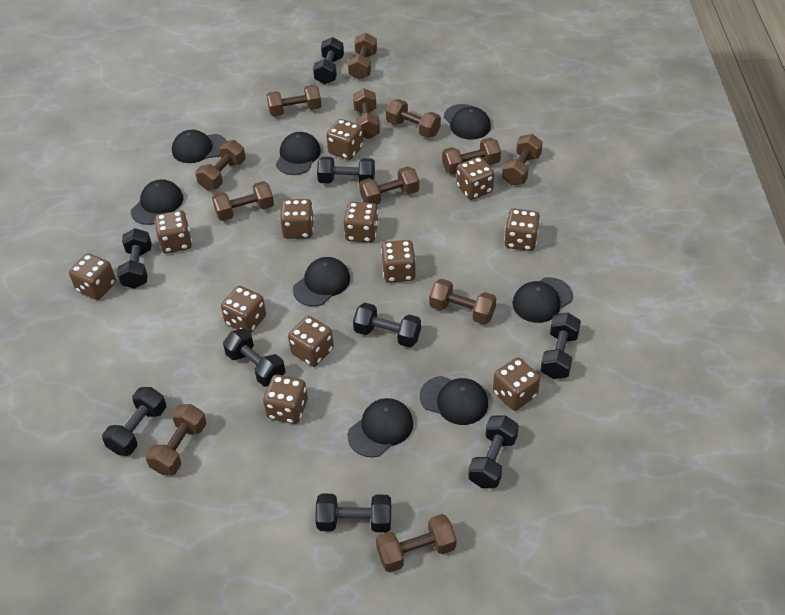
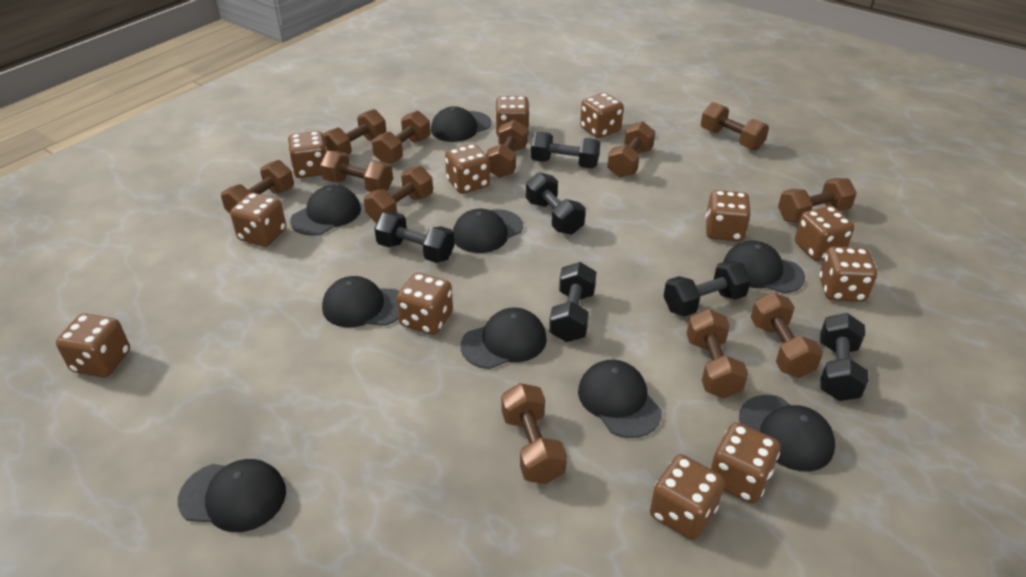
black cap: [131,179,183,225] [172,130,227,163] [276,132,321,175] [293,257,350,306] [347,398,413,457] [420,376,488,425] [444,104,491,140] [512,277,573,323] = 8 -> [178,459,286,532] [290,185,361,236] [322,276,399,327] [431,106,492,142] [453,209,523,253] [461,307,547,369] [578,360,662,438] [723,241,805,293] [739,395,835,471] = 9
black dumbbell: [102,387,166,456] [117,228,152,289] [223,329,285,387] [313,37,344,84] [315,494,391,532] [317,157,375,183] [353,303,421,348] [468,415,519,488] [540,313,581,379] = 9 -> [374,212,455,263] [526,172,586,235] [531,132,600,168] [549,262,597,342] [664,260,751,317] [820,313,869,401] = 6

